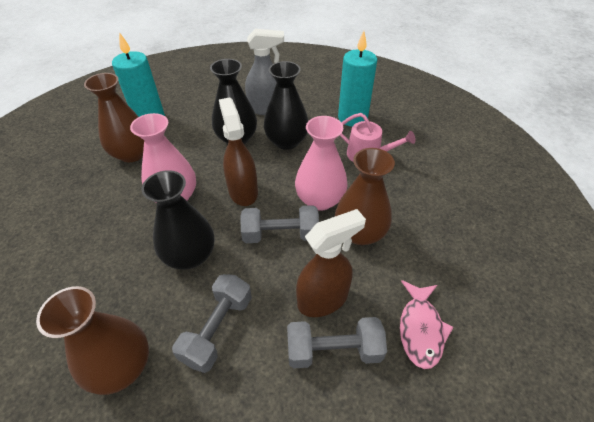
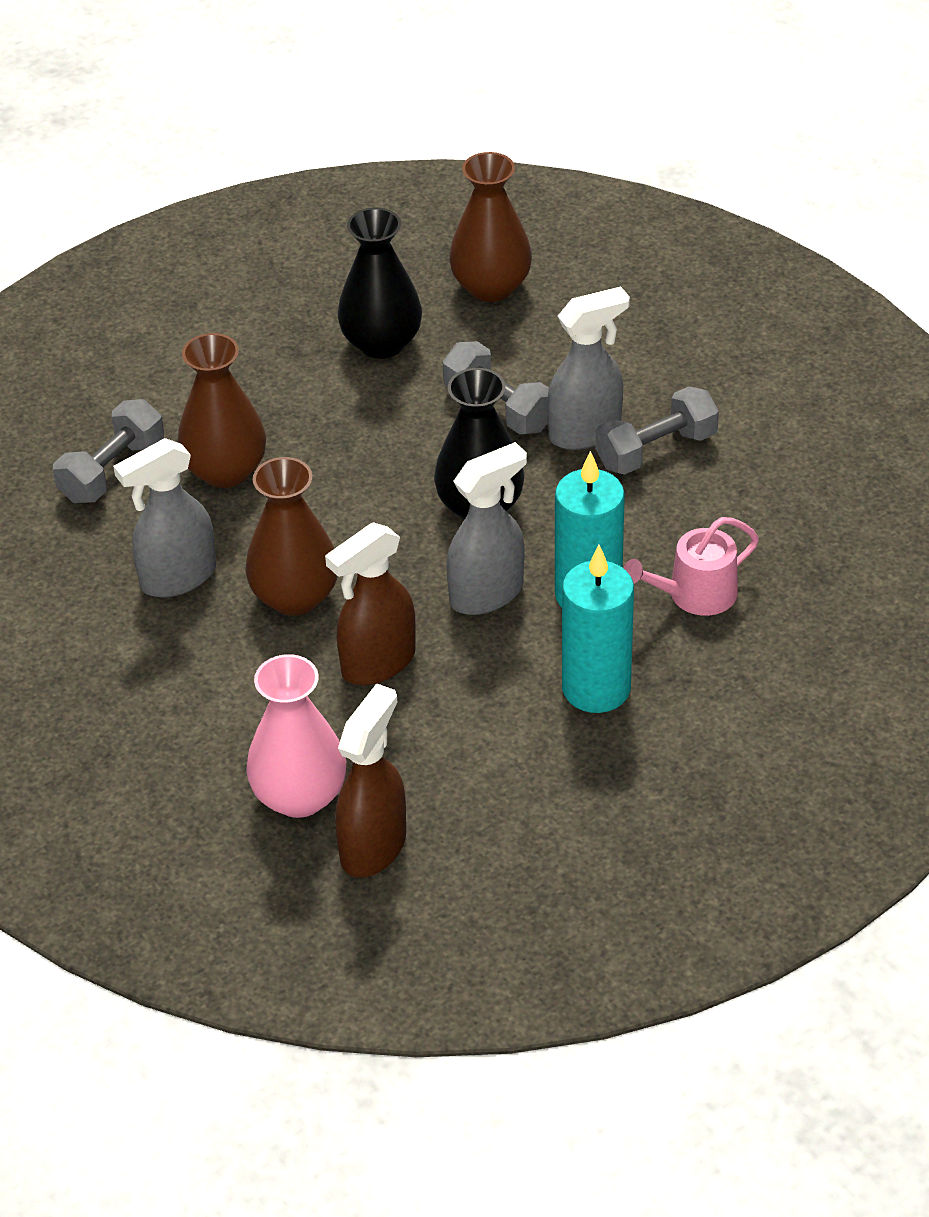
black vase: [141,170,214,270] [210,59,257,144] [264,61,308,150] = 3 -> [338,208,422,359] [434,368,524,520] = 2
grey spray bottle: [245,29,284,115] = 1 -> [113,438,216,598] [446,442,527,615] [547,287,630,450] = 3
pink fish: [400,280,453,369] = 1 -> none = 0
pink vase: [130,113,196,203] [295,116,348,211] = 2 -> [246,654,346,818] = 1

